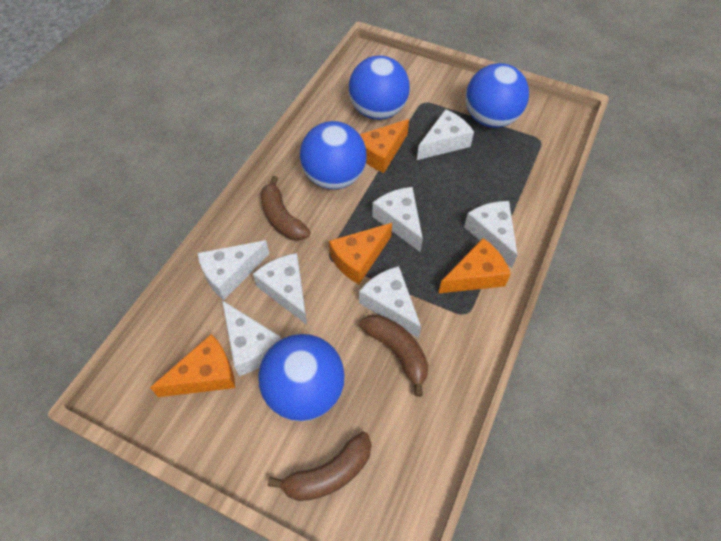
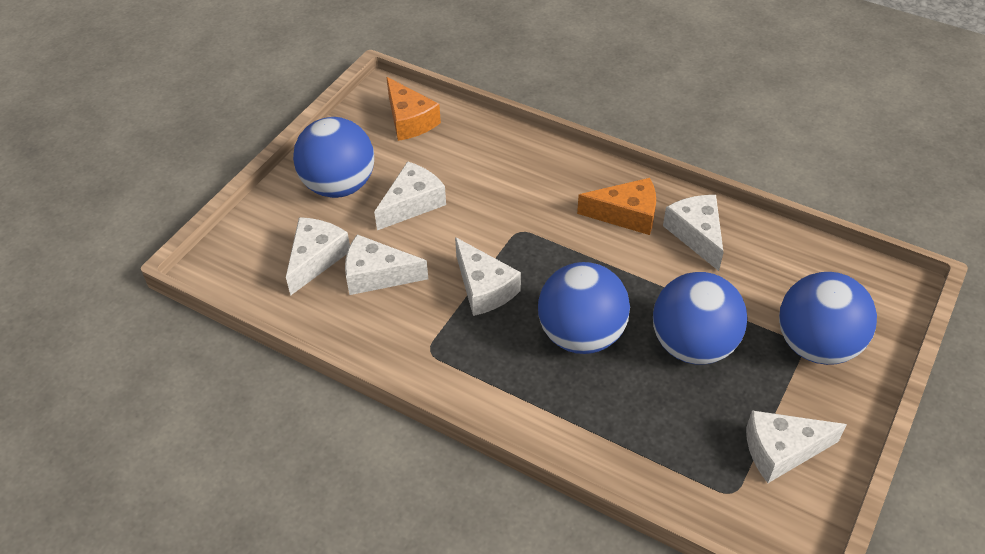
brown banana: [261,176,310,240] [268,432,372,501] [359,314,428,397] = 3 -> none = 0
orange cheese: [150,334,235,397] [329,223,392,284] [360,119,409,173] [439,238,511,293] = 4 -> [386,77,441,141] [577,178,656,235] = 2
white cheese: [197,240,269,300] [222,300,281,376] [253,253,307,325] [359,266,421,338] [372,187,423,252] [417,109,474,160] [464,201,518,268] = 7 -> [286,217,350,296] [345,234,428,295] [374,161,446,230] [455,237,521,316] [663,195,724,271] [746,410,847,483] = 6

